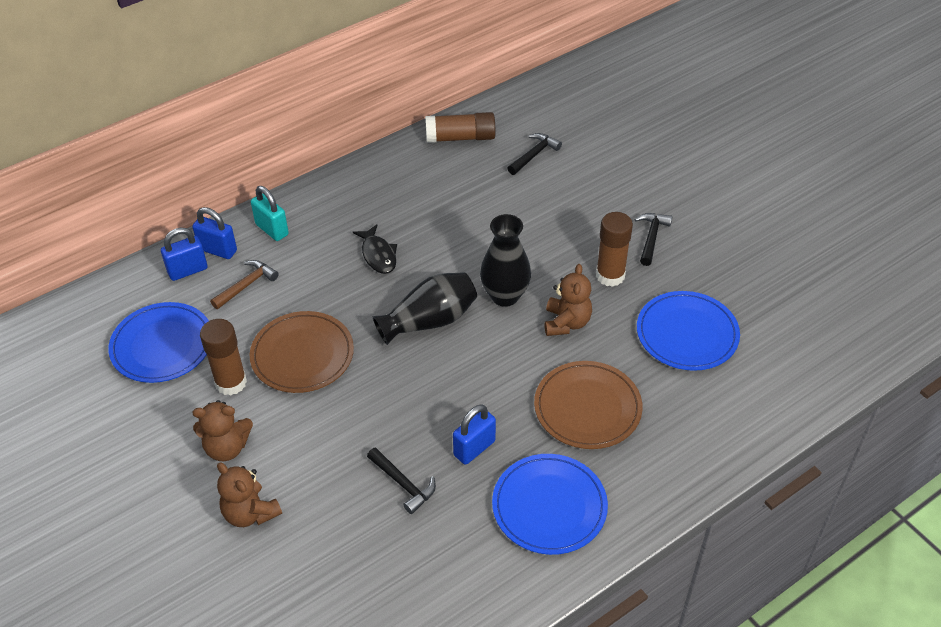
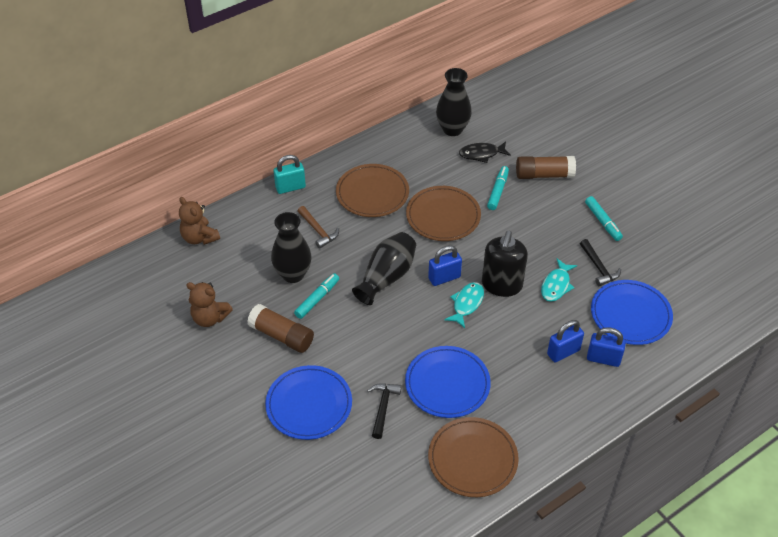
black hammer: [367,447,436,514] [508,133,562,175] [634,213,672,266] = 3 -> [367,383,402,439] [580,239,621,286] = 2
black soap dispenser: none = 0 -> [482,231,528,297] = 1
black vase: [373,272,477,345] [480,214,531,307] = 2 -> [271,212,312,283] [352,232,416,305] [436,68,472,136] = 3
brown glue stick: [200,319,247,396] [425,112,496,143] [596,212,633,287] = 3 -> [247,304,314,353] [516,156,576,179] = 2
brown plate: [250,311,354,393] [534,361,643,449] = 2 -> [336,164,409,217] [406,186,481,241] [428,417,519,497] = 3
brown teddy bear: [192,400,253,461] [217,462,282,527] [545,264,592,336] = 3 -> [179,197,220,245] [186,282,233,327] = 2
turquoise fish: none = 0 -> [444,282,484,328] [541,258,577,302] = 2
turquoise marker: none = 0 -> [294,273,339,319] [487,166,509,210] [585,196,623,241] = 3

